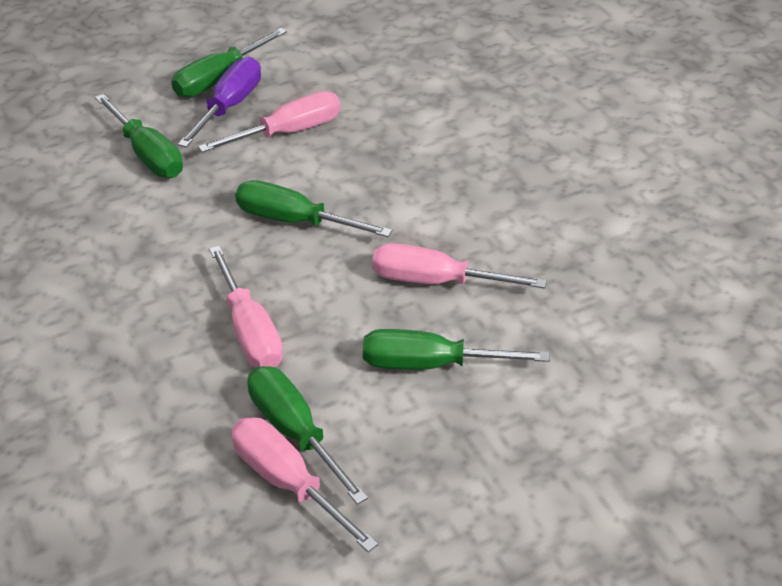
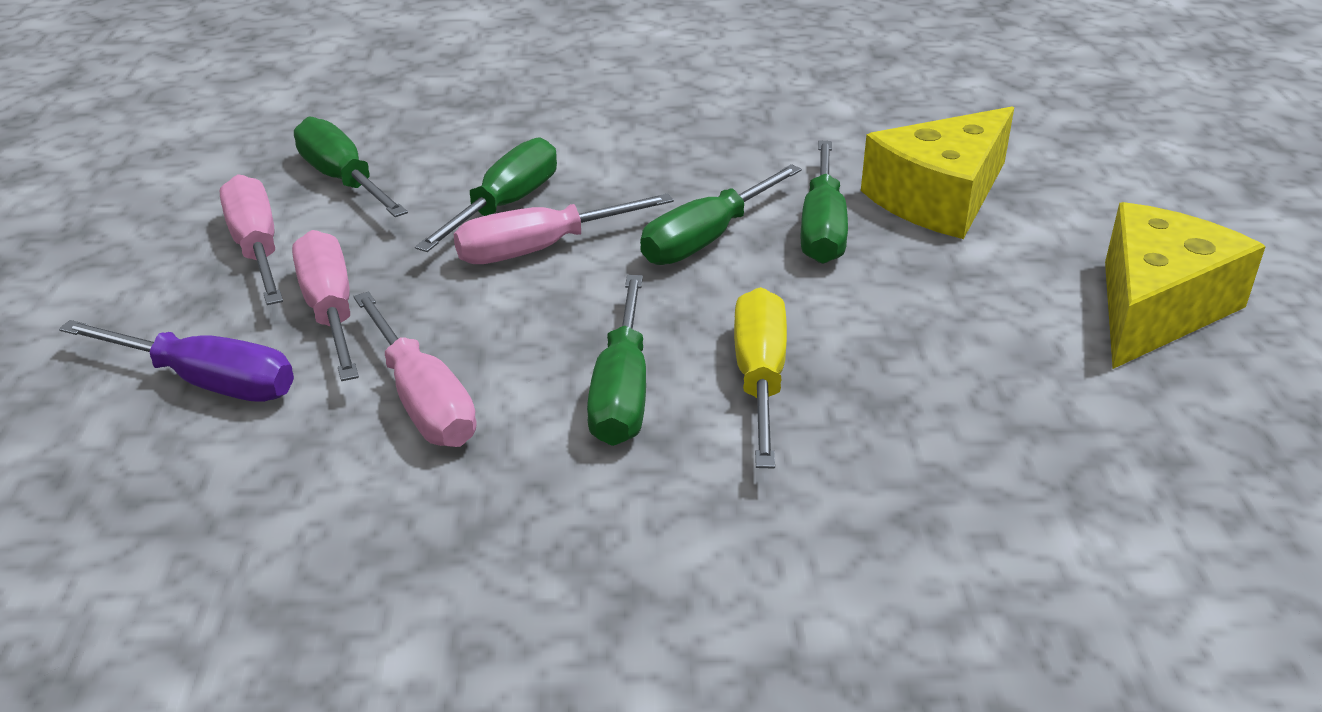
yellow cheese: none = 0 -> [861,106,1014,239] [1105,202,1266,369] = 2
yellow screwdriver: none = 0 -> [734,287,787,469] = 1

